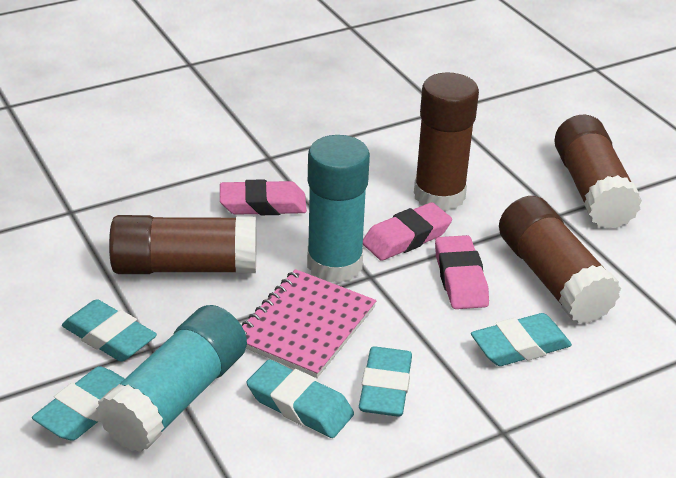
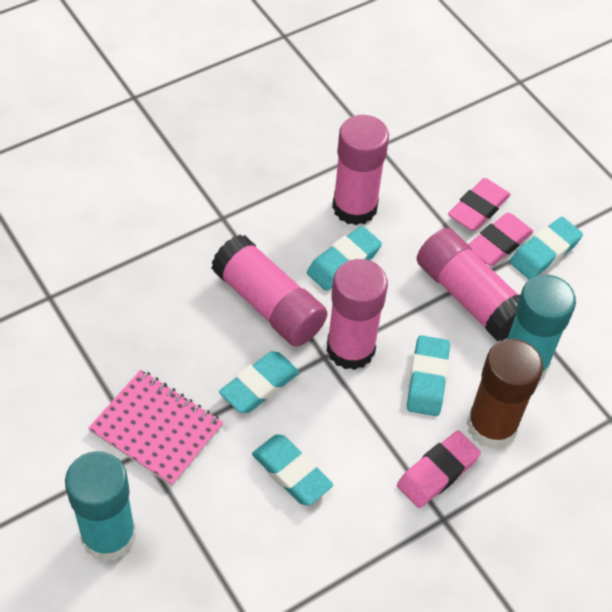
brown glue stick: [109,215,257,274] [414,73,479,211] [499,196,621,324] [554,115,642,229] = 4 -> [467,339,543,449] = 1
pink glue stick: none = 0 -> [212,234,328,346] [327,259,388,370] [332,115,389,225] [417,228,520,341] = 4

